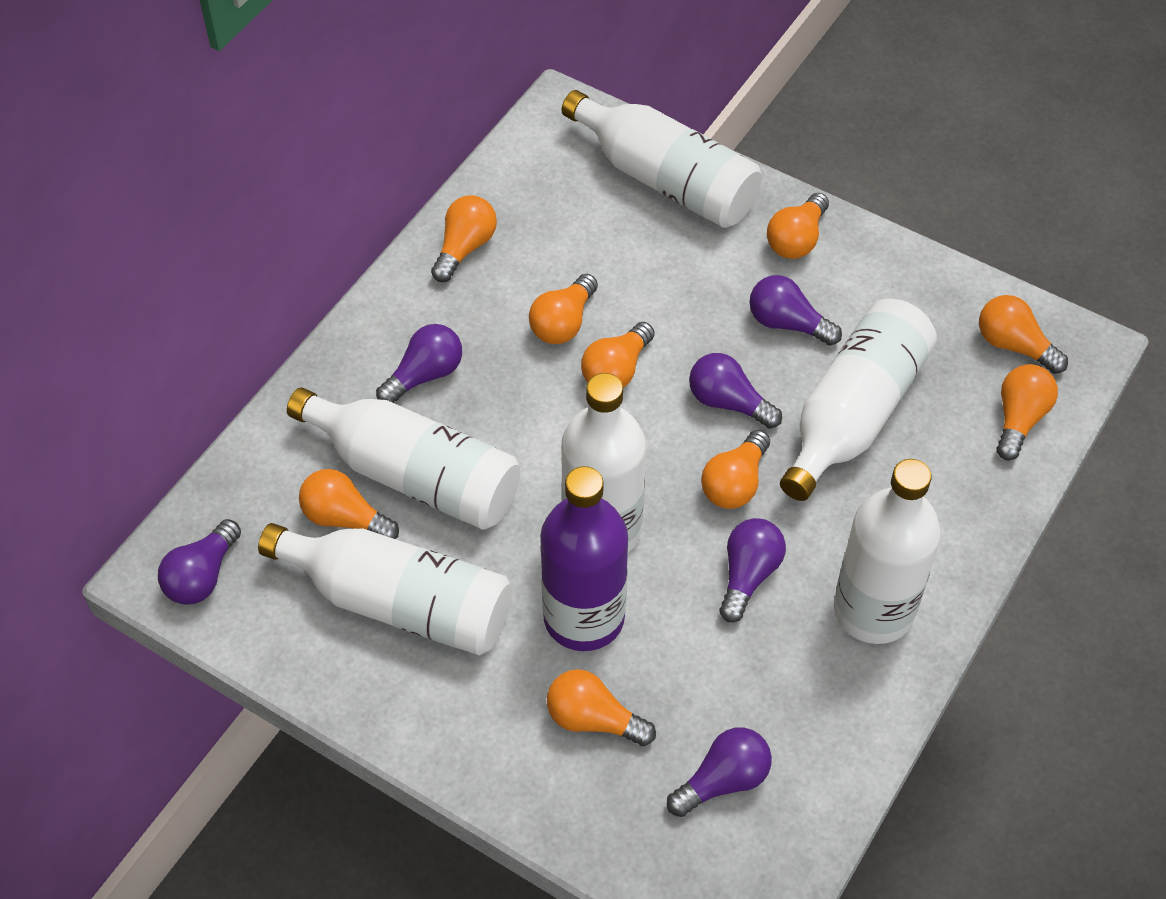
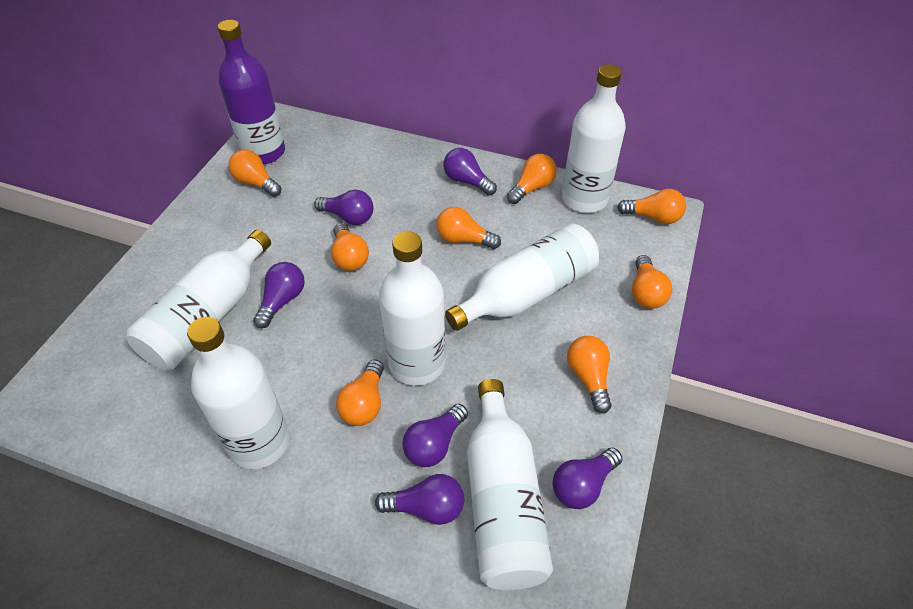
orange light bulb: [299,469,399,539] [431,195,497,282] [529,274,598,344] [547,669,656,746] [581,322,655,388] [701,430,770,509] [767,193,829,259] [979,295,1068,374] [996,364,1058,460] = 9 -> [228,150,282,197] [331,223,369,271] [336,359,384,426] [436,207,501,249] [507,154,557,204] [567,336,612,414] [617,189,686,224] [632,255,672,309] = 8

